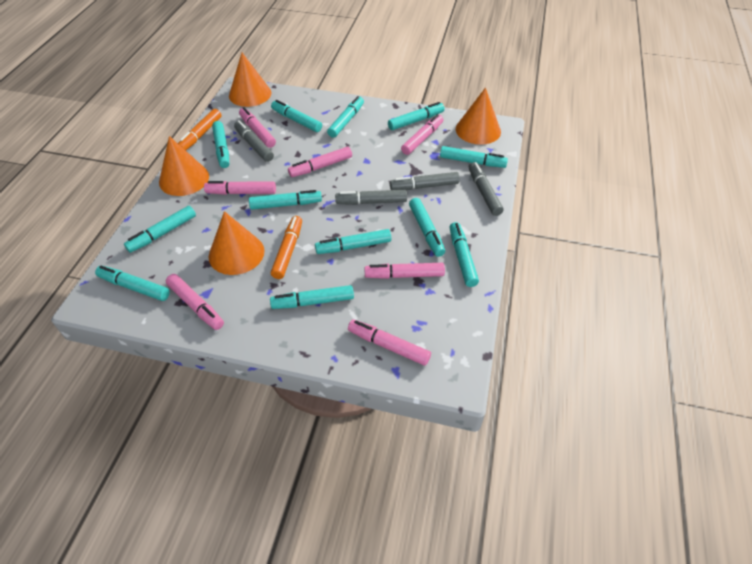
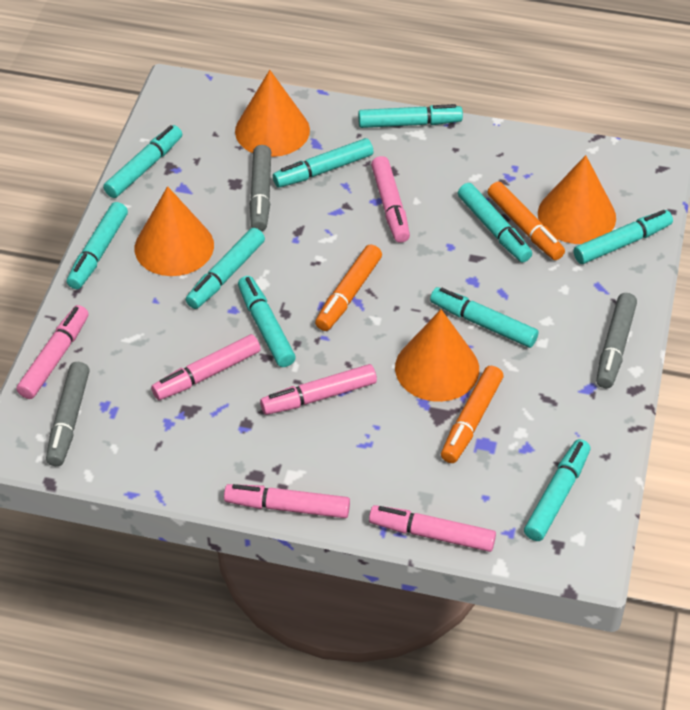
grey marker: [234,120,274,162] [335,190,407,205] [390,172,460,190] [469,162,504,216] = 4 -> [46,362,90,466] [250,145,271,231] [596,293,637,388] = 3
orange marker: [178,109,221,150] [271,216,302,279] = 2 -> [315,244,382,331] [441,366,503,463] [488,182,565,260] = 3
pink marker: [166,274,224,330] [204,181,276,195] [239,107,276,148] [288,147,352,177] [348,319,431,366] [365,263,445,279] [401,114,443,155] = 7 -> [16,305,89,399] [151,334,261,400] [224,484,350,518] [260,364,377,415] [369,505,496,552] [371,156,410,243] = 6
turquoise marker: [95,265,170,301] [124,206,196,253] [212,121,229,168] [249,190,322,210] [270,285,354,309] [271,100,322,132] [315,229,391,254] [327,96,364,138] [388,102,445,130] [409,198,445,257] [440,146,508,168] [450,222,479,287] = 12 -> [67,202,128,289] [103,125,182,198] [186,228,265,309] [238,276,296,367] [273,138,373,188] [358,104,463,128] [430,287,538,348] [458,183,532,262] [524,439,591,541] [574,210,673,264] = 10

